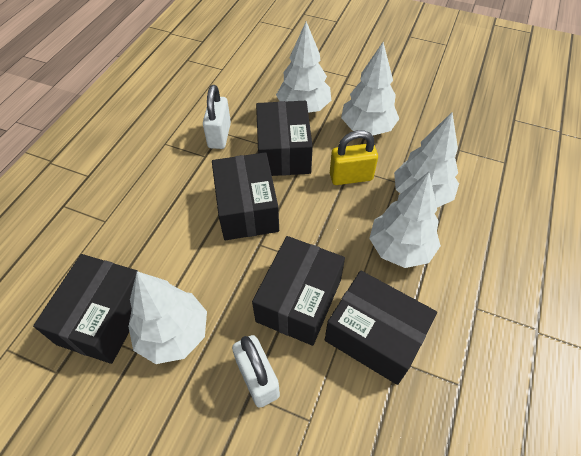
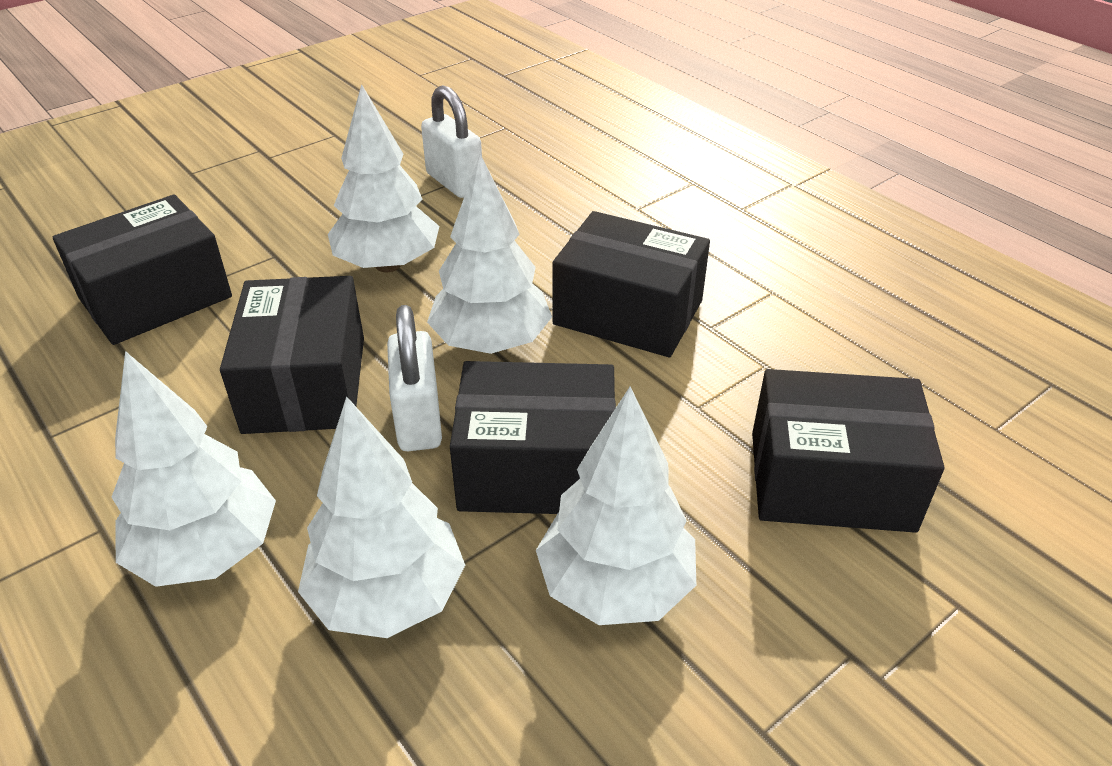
yellow padlock: [330,130,378,185] = 1 -> none = 0

